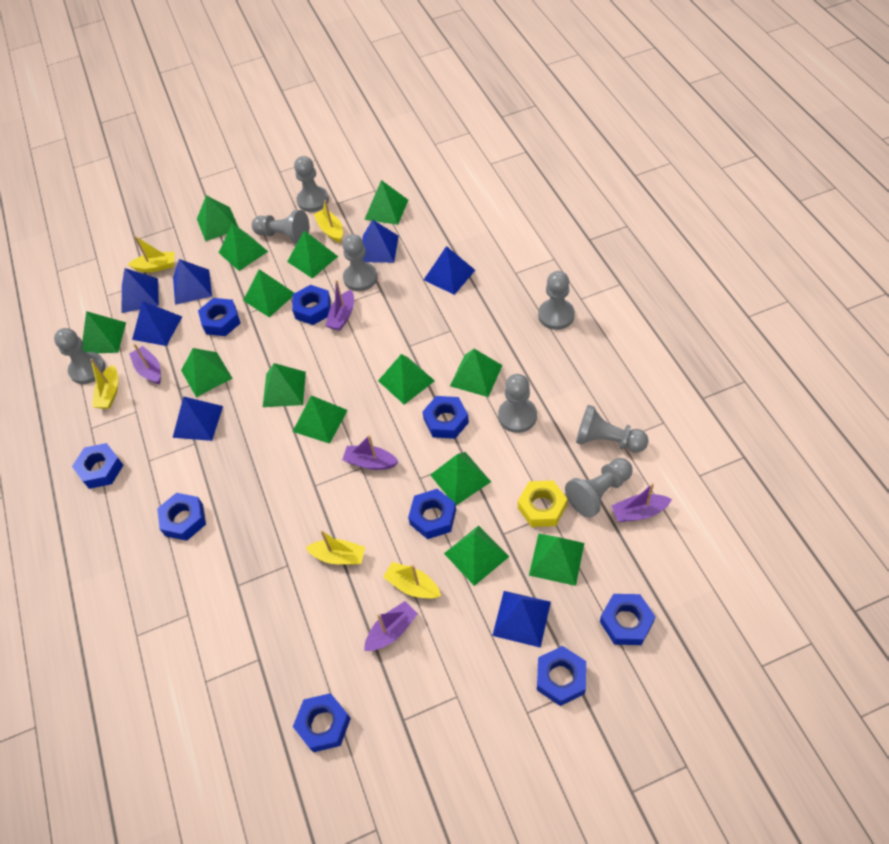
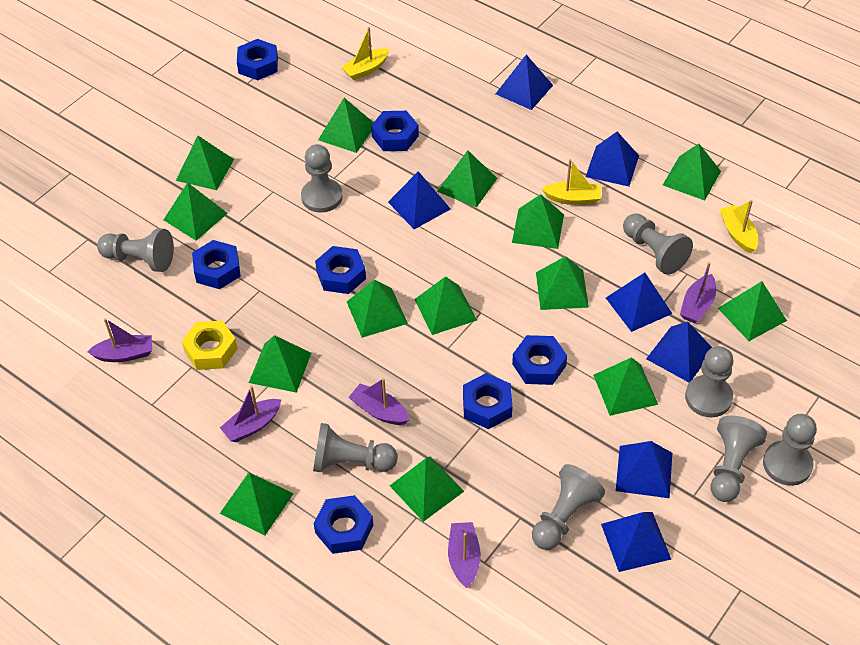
blue nut: [72,443,123,489] [157,493,206,541] [198,298,241,336] [292,285,331,325] [293,693,351,752] [408,489,456,539] [422,396,469,439] [537,646,586,706] [600,594,656,645] = 9 -> [192,240,241,289] [237,39,278,80] [314,495,373,554] [315,246,366,294] [371,111,419,151] [463,373,512,429] [512,335,567,385] = 7
yellow boat: [90,359,118,409] [128,236,174,272] [305,531,365,564] [314,200,343,243] [383,562,441,599] = 5 -> [341,27,390,80] [542,159,601,205] [720,200,758,254] = 3

